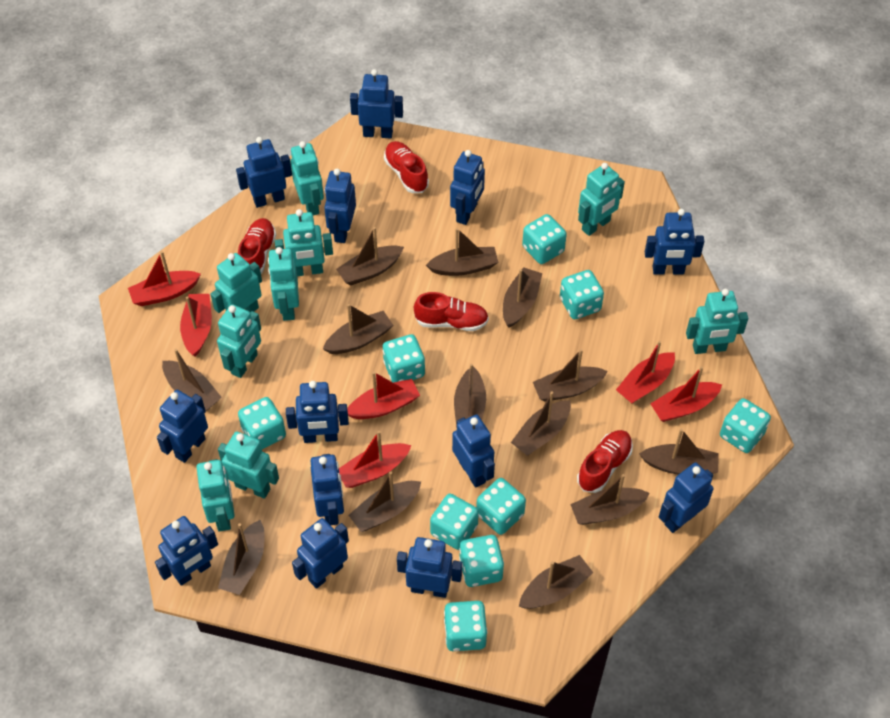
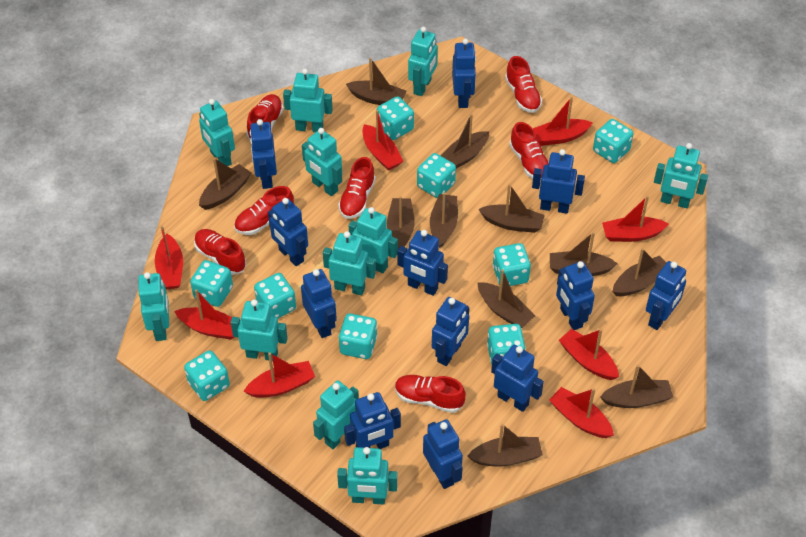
blue robot: [155,516,218,586] [157,390,208,463] [236,137,292,208] [286,381,349,443] [292,518,349,589] [311,454,344,525] [324,169,356,243] [350,69,403,138] [397,537,462,598] [450,150,485,225] [452,414,495,488] [645,209,704,275] [659,462,714,533] = 13 -> [250,119,277,189] [268,198,308,266] [301,269,337,338] [344,392,401,449] [397,230,448,296] [423,419,463,489] [432,297,469,366] [452,39,476,108] [491,345,544,412] [532,149,585,214] [556,261,595,330] [646,261,686,330] = 12
brown boat: [162,349,222,411] [218,520,265,595] [323,304,393,354] [336,227,404,285] [349,471,421,532] [426,228,498,276] [454,363,486,428] [503,267,542,328] [511,391,571,456] [519,555,593,609] [533,349,608,402] [570,474,650,525] [639,429,719,474] = 13 -> [199,158,251,210] [346,58,406,105] [387,196,415,249] [430,192,458,248] [440,114,489,168] [468,424,543,467] [477,269,535,328] [479,184,545,233] [550,232,617,276] [600,365,673,408] [612,248,666,296] = 11
red boat: [128,251,201,306] [180,294,212,356] [339,431,412,488] [347,371,420,419] [616,341,675,403] [650,366,722,422] = 6 -> [155,226,183,289] [174,289,234,340] [244,352,315,398] [362,110,403,171] [533,97,593,146] [549,387,614,438] [559,329,619,380] [602,196,669,242] = 8
red shoe: [238,218,276,274] [384,141,429,193] [414,292,489,331] [577,430,633,493] = 4 -> [194,229,246,275] [234,186,294,235] [246,94,284,139] [338,157,376,219] [395,375,466,413] [505,56,542,113] [509,122,549,179] = 7
turquoise robot: [197,459,235,532] [211,253,262,313] [217,304,261,378] [218,431,279,499] [268,247,299,321] [275,209,333,276] [290,141,324,216] [578,163,625,236] [686,289,748,354] = 9 -> [138,272,169,341] [199,99,235,166] [231,299,288,361] [283,69,333,132] [302,128,342,196] [313,381,359,449] [323,231,376,295] [337,447,398,505] [349,207,398,273] [408,27,438,96] [654,143,708,208] = 11

